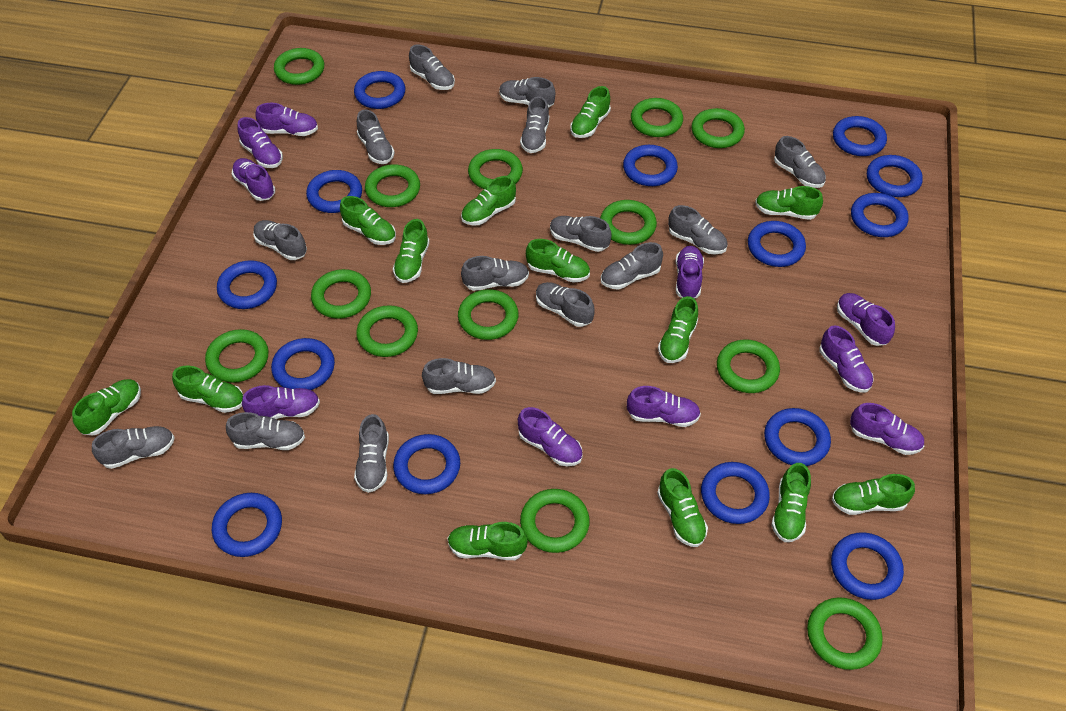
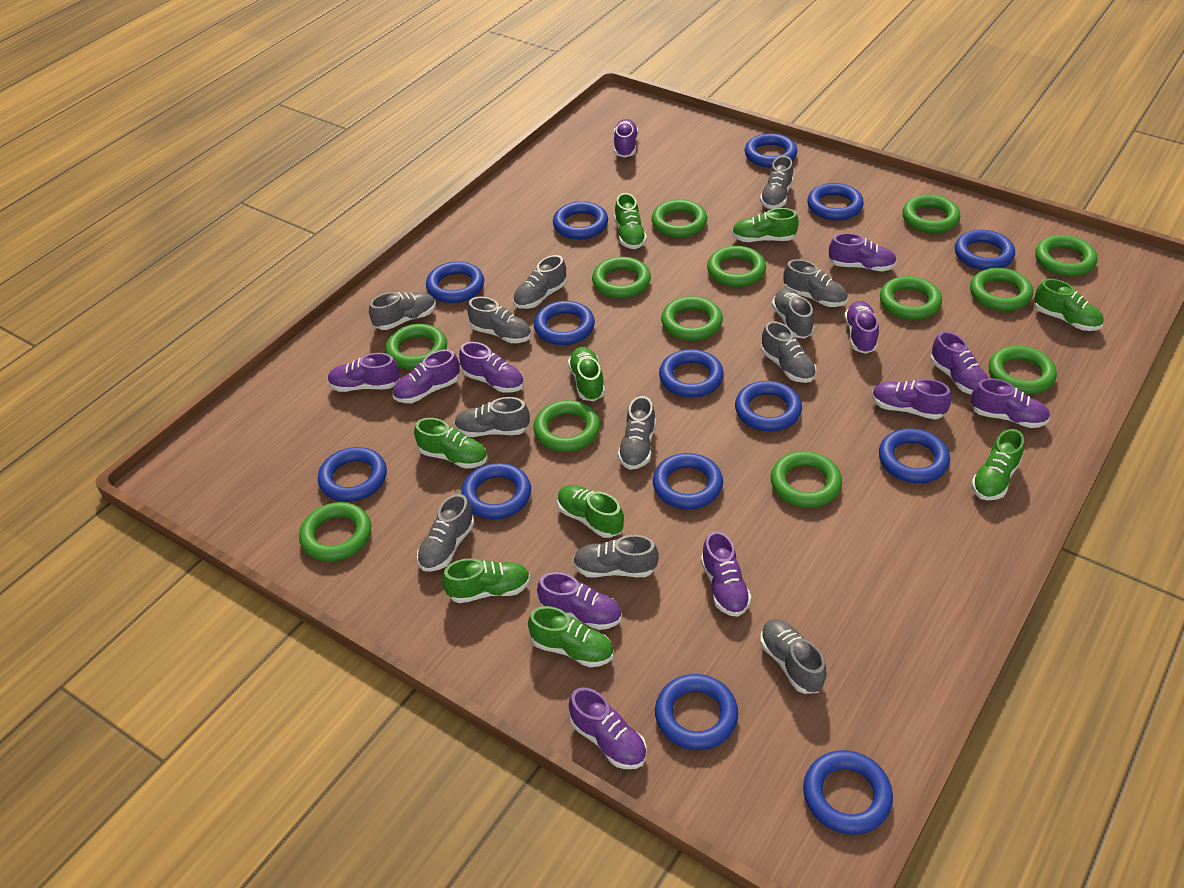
green shoe: [72,379,141,436] [172,366,243,413] [340,196,396,245] [393,219,430,283] [447,522,528,560] [461,176,516,226] [526,239,590,283] [570,86,611,138] [657,468,708,547] [658,296,698,363] [755,186,823,220] [771,463,811,542] [832,474,915,515] = 13 -> [414,418,487,469] [442,558,530,603] [528,606,614,667] [557,485,624,538] [568,347,605,401] [614,193,647,249] [732,208,799,242] [971,429,1024,500] [1034,279,1104,331] = 9
grey shoe: [92,426,175,469] [226,412,305,450] [253,220,307,260] [354,414,389,493] [357,109,395,164] [409,44,455,90] [422,358,496,394] [461,256,529,291] [499,77,555,108] [520,96,549,153] [536,282,595,327] [550,216,612,252] [601,242,663,290] [668,205,728,254] [774,136,826,188] = 15 -> [369,292,436,330] [417,494,474,572] [454,397,530,437] [467,297,531,343] [513,255,567,309] [573,535,659,578] [618,396,656,470] [760,156,793,209] [760,619,827,694] [761,321,816,383] [772,288,814,338] [784,259,848,307] = 12
purple shoe: [232,158,275,201] [237,117,283,168] [242,385,320,419] [255,103,318,136] [518,407,583,466] [627,386,701,427] [676,246,704,299] [819,325,874,393] [837,293,895,346] [850,403,924,455] = 10 -> [328,353,400,392] [393,349,460,403] [459,342,524,393] [537,572,622,630] [569,687,647,769] [614,119,638,157] [701,531,751,617] [829,233,897,271] [844,301,879,354] [872,379,951,419] [930,331,988,395] [971,378,1050,428] = 12

